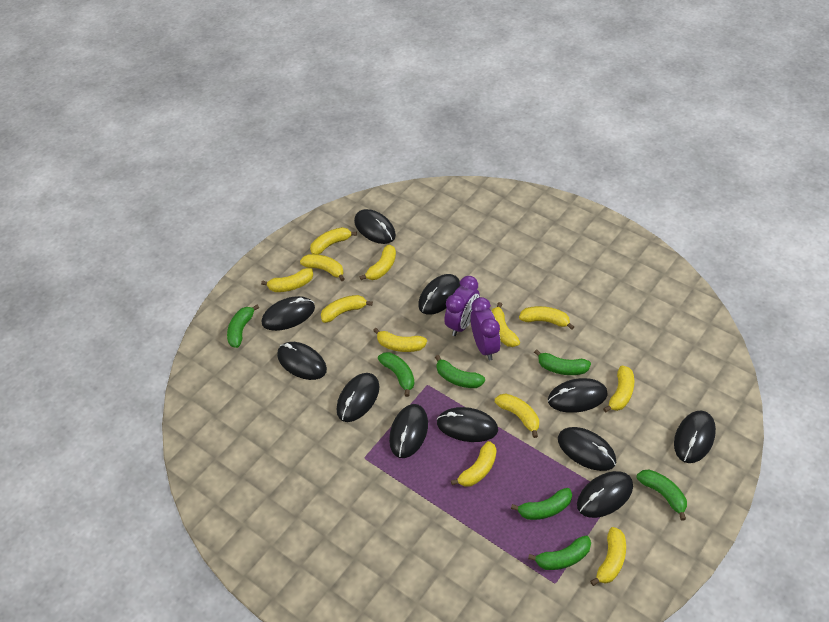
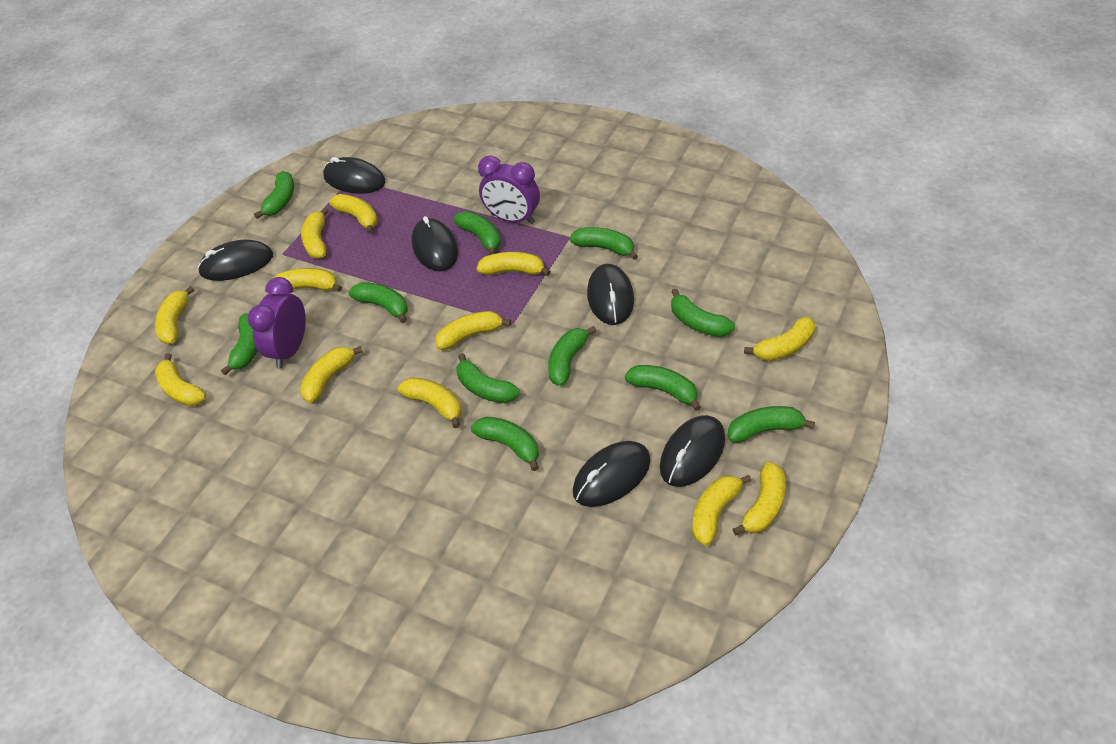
black mouse: [262,296,315,331] [277,342,327,380] [336,373,380,422] [354,209,396,244] [389,404,428,458] [418,274,461,315] [437,407,498,442] [548,378,608,413] [558,427,616,471] [577,471,633,518] [674,410,716,463] = 11 -> [198,240,273,281] [323,157,386,194] [412,216,458,271] [573,441,651,507] [587,264,634,325] [660,415,725,487] = 6
green banana: [227,304,259,348] [378,352,415,397] [435,355,485,388] [511,488,572,520] [528,535,591,570] [534,349,591,375] [637,470,687,521] = 7 -> [221,314,258,375] [254,171,294,219] [348,282,408,323] [453,211,501,255] [457,353,520,403] [471,417,539,471] [548,326,596,386] [570,227,638,260] [625,365,701,411] [671,289,735,337] [728,406,815,443] = 11

